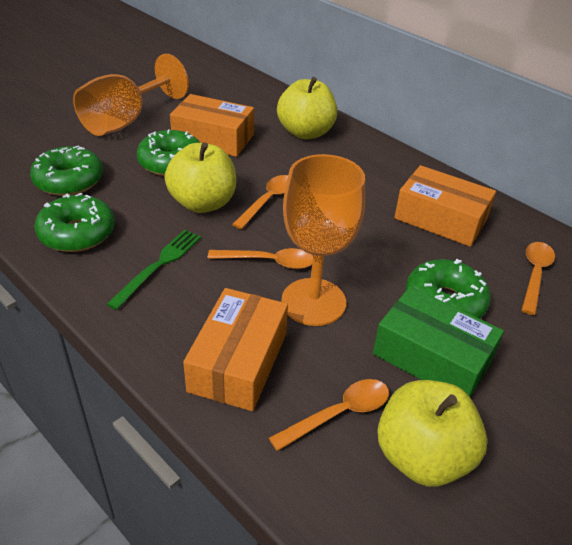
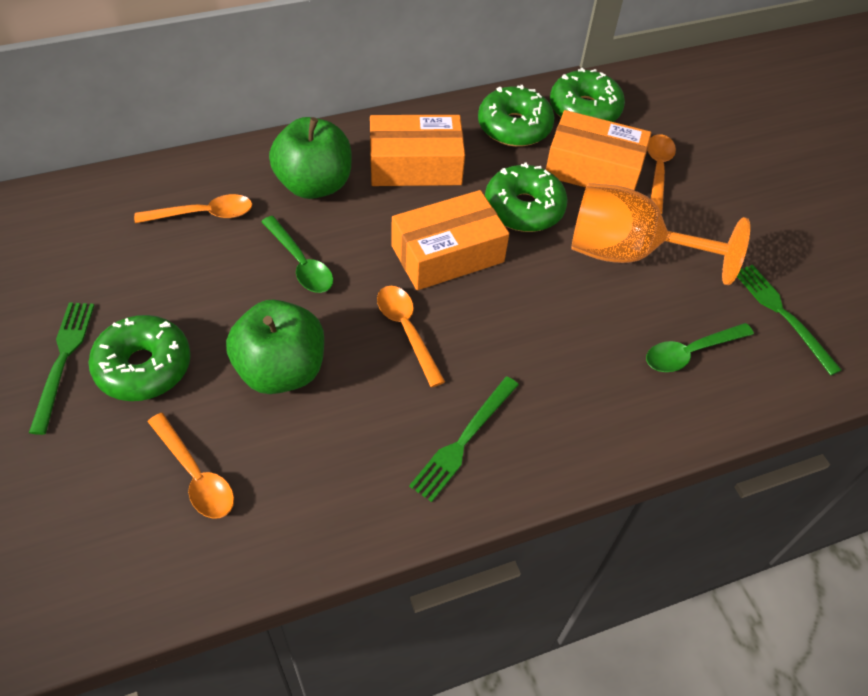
green apple: none = 0 -> [226,299,324,394] [269,117,352,199] = 2
green box: [373,286,504,397] = 1 -> none = 0
green fork: [107,230,201,310] = 1 -> [29,302,95,435] [409,376,519,502] [737,265,842,375] = 3
green spoon: none = 0 -> [261,216,333,293] [646,323,754,372] = 2
orange goblet: [73,54,189,136] [281,154,365,326] = 2 -> [571,183,750,285] = 1
yellow apple: [165,142,236,213] [277,77,337,139] [377,380,487,487] = 3 -> none = 0

